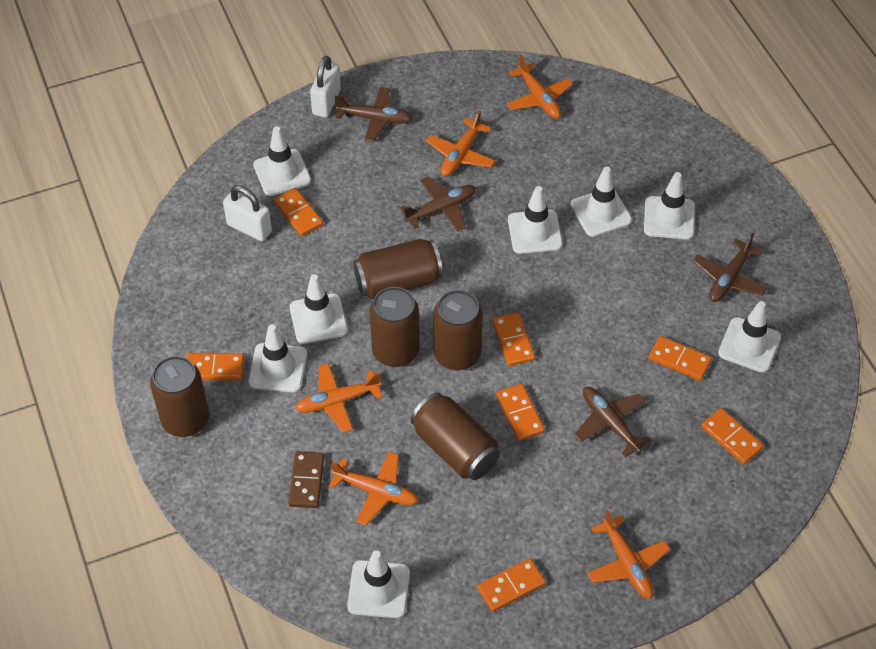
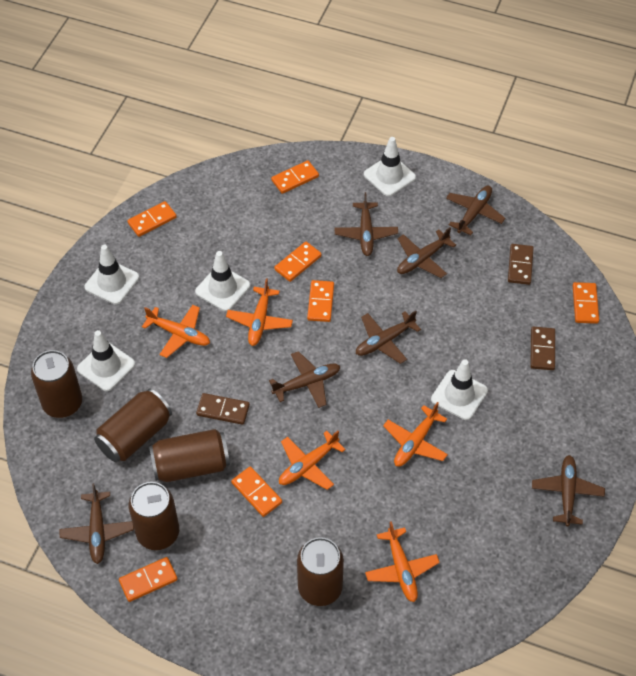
brown domino: [288,451,324,508] = 1 -> [196,393,250,425] [508,244,534,285] [530,327,555,370] = 3
brown plane: [335,87,413,142] [400,176,476,232] [574,387,652,457] [693,233,767,302] = 4 -> [60,483,134,564] [269,351,340,408] [335,192,398,256] [356,311,421,364] [397,227,456,278] [446,186,505,235] [532,455,605,526] = 7
white padlock: [223,185,272,241] [310,56,341,117] = 2 -> none = 0
white traffic cone: [248,324,307,392] [253,126,311,196] [290,274,348,344] [347,551,410,618] [508,186,563,254] [571,166,632,237] [644,172,695,240] [718,301,781,373] = 8 -> [77,330,135,391] [84,245,139,305] [195,251,250,311] [364,137,416,196] [431,359,488,420] = 5

